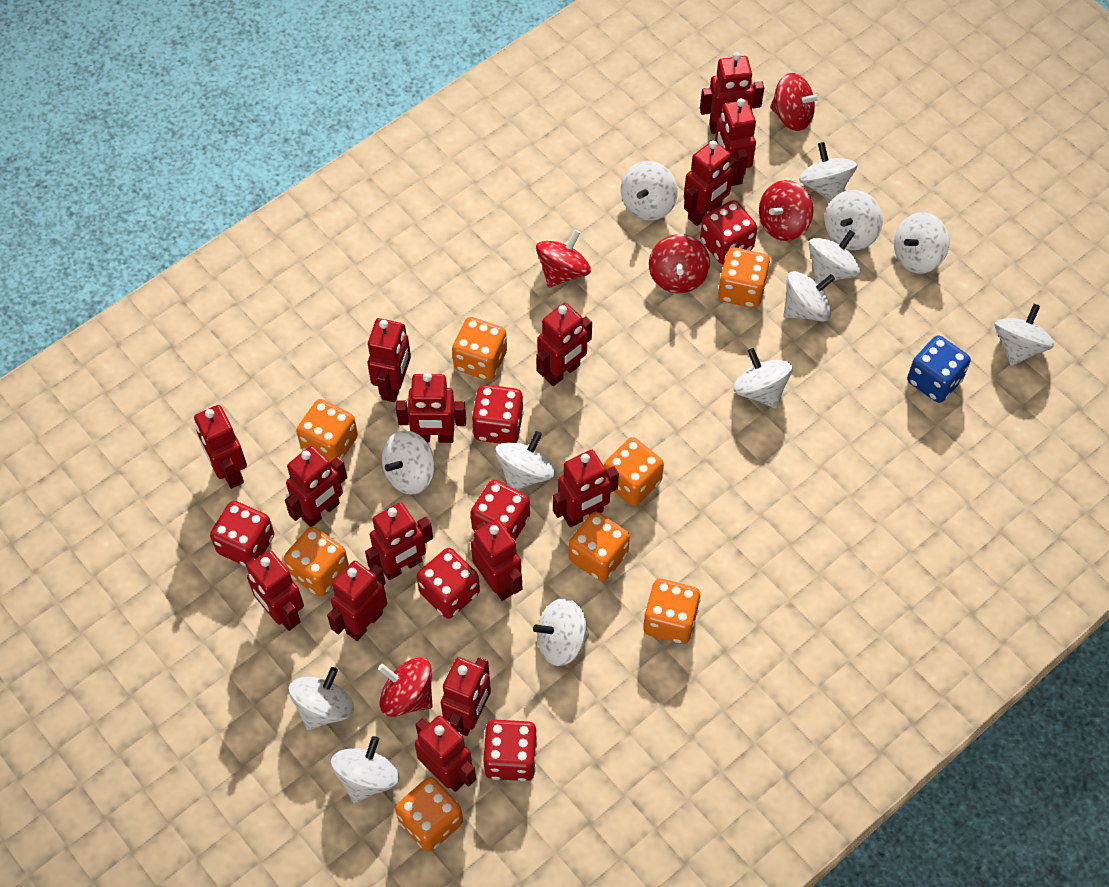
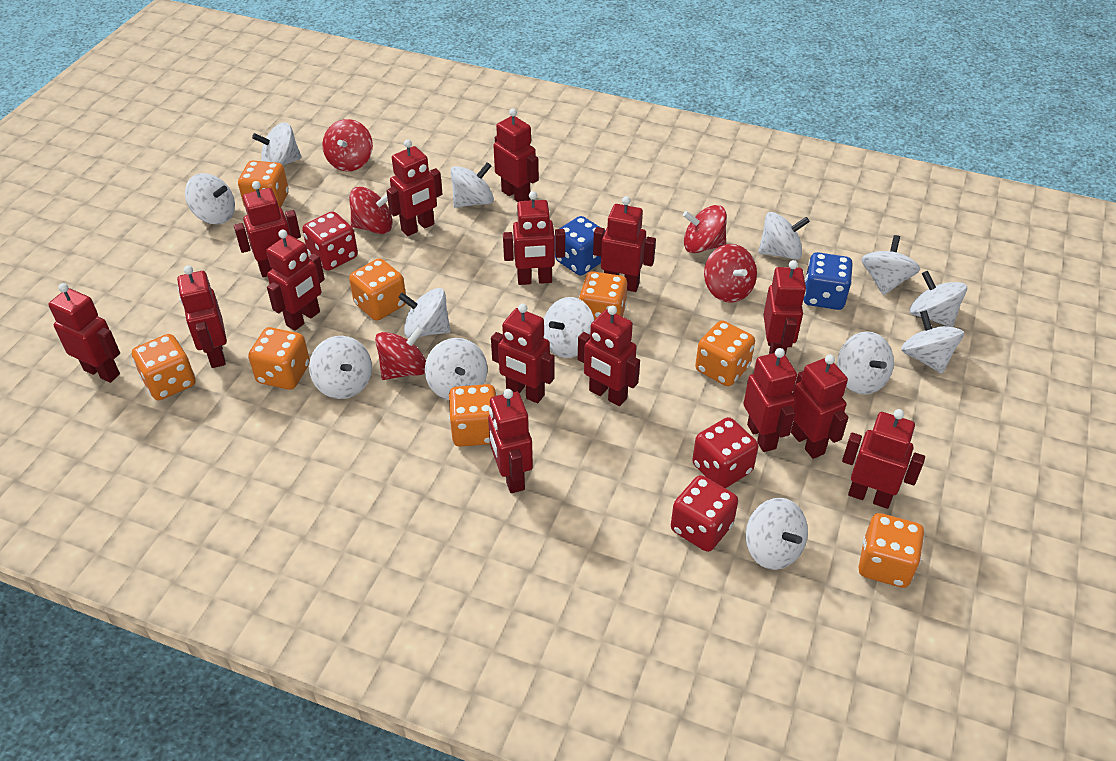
blue dice: [907,335,971,403] = 1 -> [555,216,601,276] [804,252,853,310] = 2
red dice: [210,501,275,566] [417,548,480,619] [470,480,530,540] [472,384,524,444] [483,719,538,781] [700,200,757,265] = 6 -> [302,211,358,271] [671,475,738,552] [692,417,758,488] = 3

